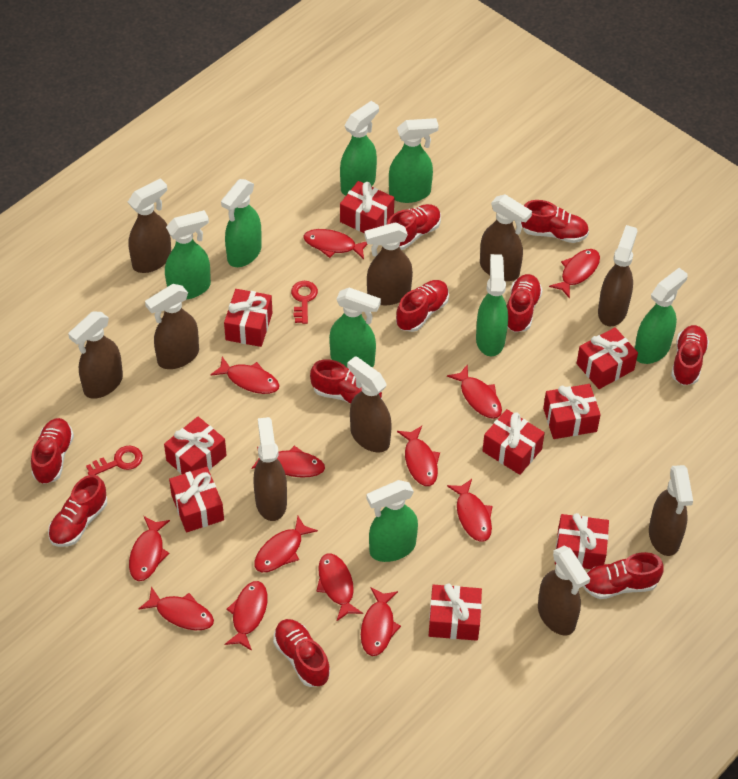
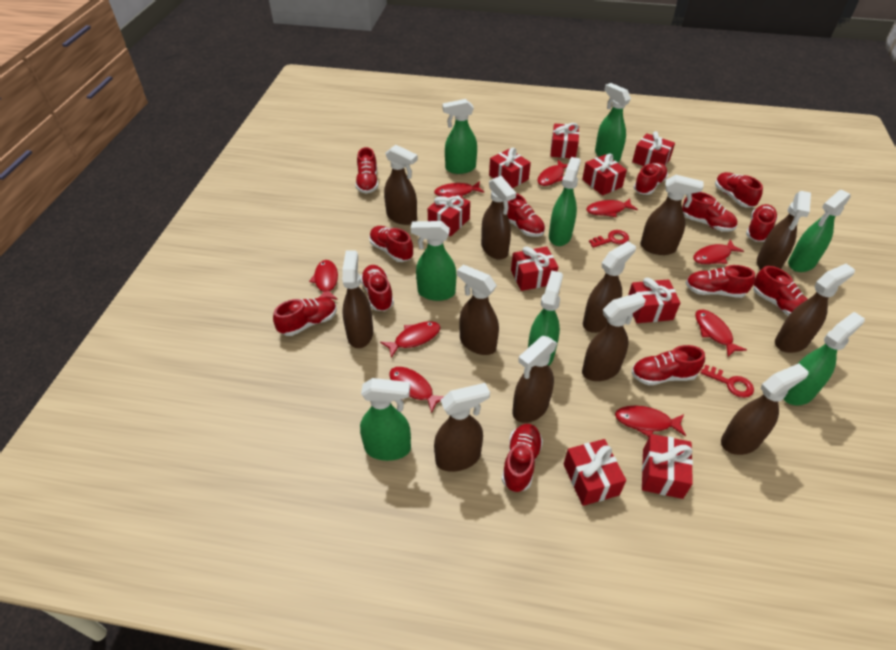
brown spray bottle: [68,311,123,399] [128,178,171,273] [145,284,199,369] [253,417,287,521] [347,356,392,452] [364,222,413,305] [480,194,532,281] [538,546,590,635] [598,225,637,326] [649,465,693,556] = 10 -> [342,250,373,348] [384,145,418,225] [434,383,490,472] [457,264,499,355] [481,176,516,260] [512,336,557,423] [582,293,646,381] [583,241,636,333] [640,175,704,255] [721,363,809,455] [757,191,811,270] [775,264,855,353] = 12
red fish: [129,516,170,581] [139,586,214,630] [210,357,280,394] [224,581,267,651] [251,446,325,478] [254,516,318,572] [304,229,368,259] [316,553,363,622] [361,588,401,656] [397,426,440,486] [447,364,502,419] [447,479,493,542] [549,249,600,298] = 13 -> [309,260,338,300] [380,321,441,358] [389,367,444,413] [434,181,484,198] [538,160,568,186] [586,198,638,217] [615,406,686,437] [693,239,744,264] [695,310,747,357] = 9
red shoe: [31,418,74,484] [48,475,107,547] [273,619,330,687] [310,359,382,404] [386,204,441,250] [396,280,449,332] [507,274,542,332] [521,200,589,243] [583,552,664,599] [671,325,709,385] = 10 -> [273,297,337,336] [356,147,378,193] [360,265,394,311] [369,226,413,262] [502,424,543,492] [507,193,545,237] [632,345,705,385] [633,163,668,195] [682,192,737,232] [686,265,755,298] [715,172,763,207] [746,204,778,242] [753,266,808,316] = 13

